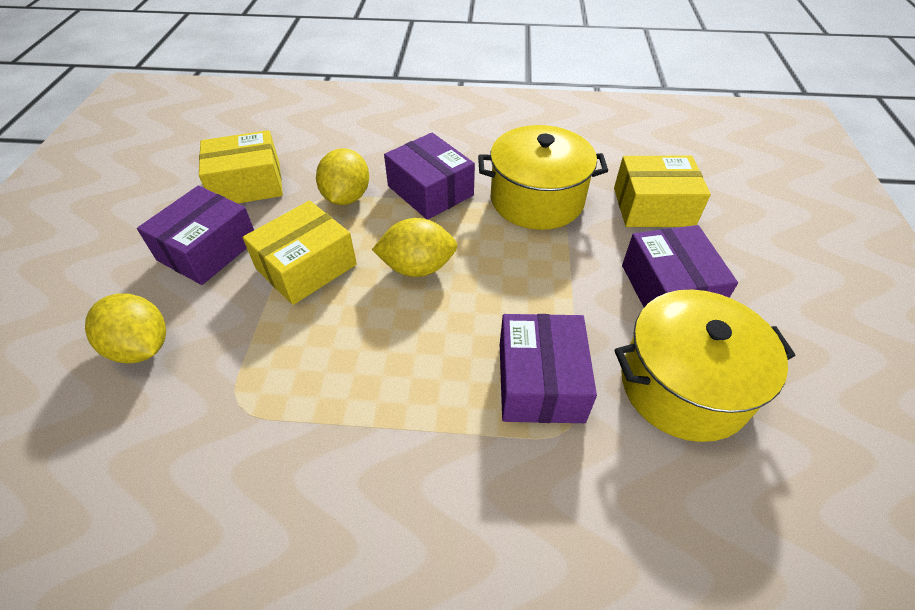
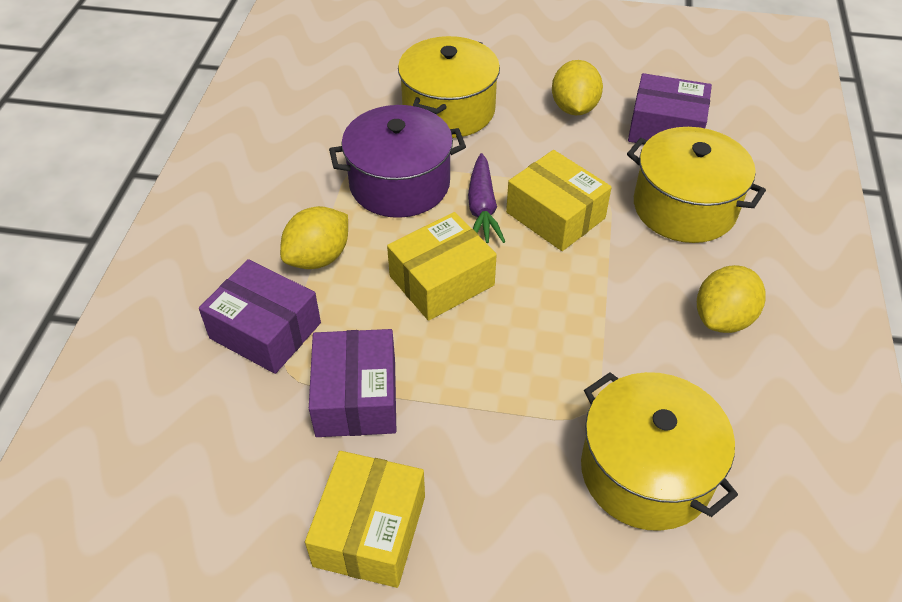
purple box: [137,186,254,285] [384,133,475,220] [500,314,597,423] [622,225,738,307] = 4 -> [199,259,321,374] [309,329,396,437] [628,73,712,143] = 3
purple carrot: none = 0 -> [468,153,505,243] = 1
purple pot: none = 0 -> [329,105,466,218] = 1
yellow pot: [478,125,608,230] [615,289,795,442] = 2 -> [398,36,500,138] [581,372,738,531] [627,127,766,243] = 3

